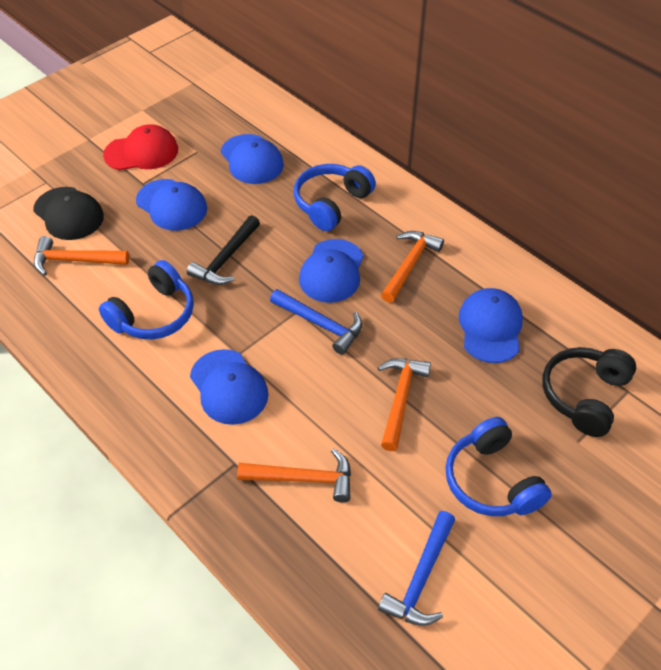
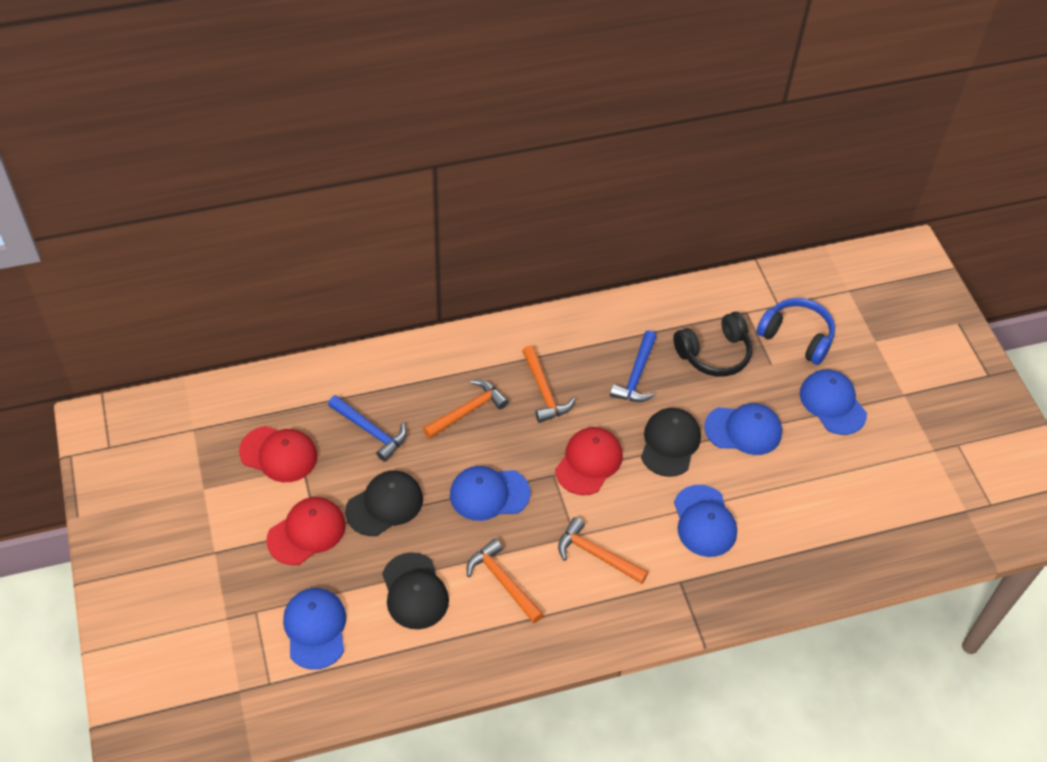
black cap: [33,187,104,240] = 1 -> [345,471,423,536] [382,552,449,629] [641,408,701,477] = 3
black hammer: [187,215,260,285] = 1 -> none = 0
blue headphones: [99,260,194,339] [294,164,376,231] [445,417,552,516] = 3 -> [757,298,835,365] = 1
red cap: [103,124,178,170] = 1 -> [239,426,317,482] [266,497,345,565] [555,427,623,495] = 3

